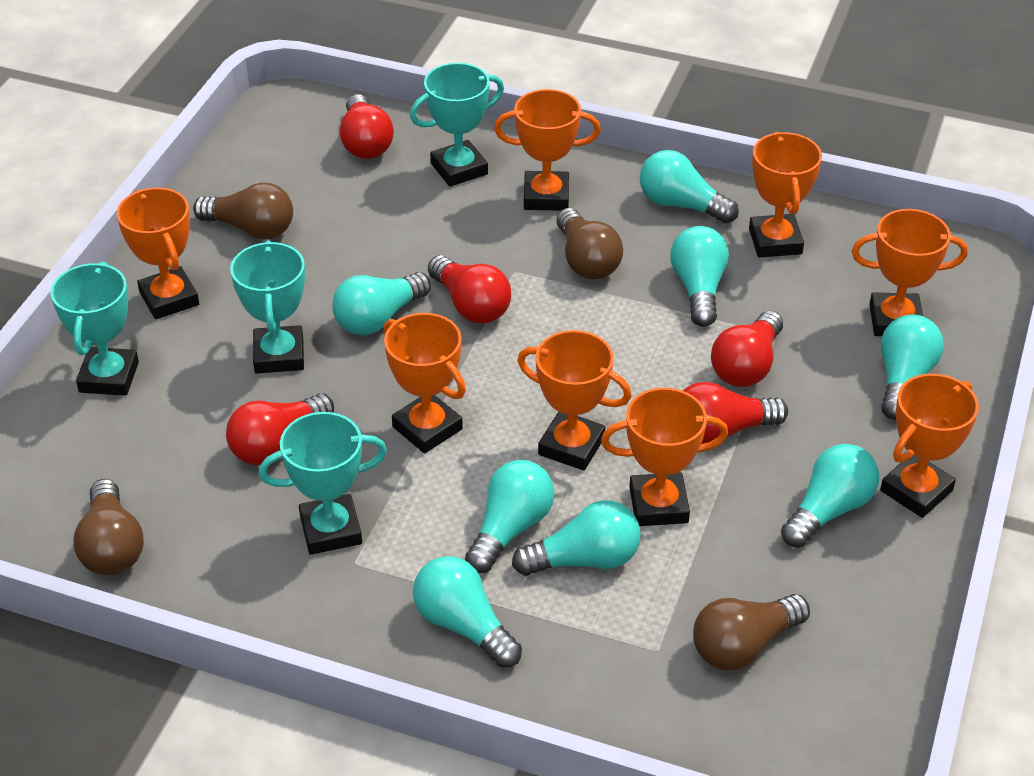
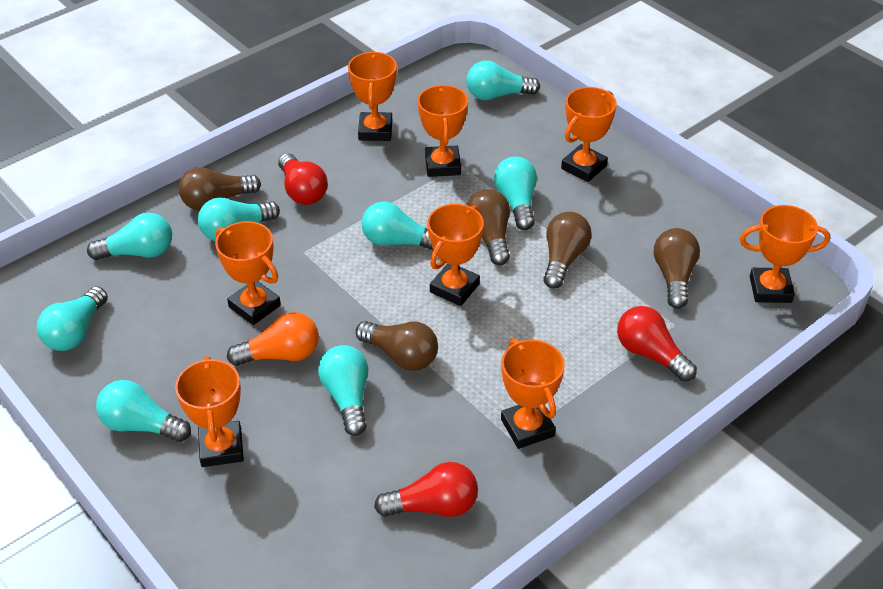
brown light bulb: [73,479,144,575] [193,182,293,239] [556,208,623,280] [693,594,810,670] = 4 -> [178,167,261,211] [356,321,438,371] [467,189,510,265] [543,212,592,289] [654,228,700,309] = 5
orange light bulb: none = 0 -> [227,312,319,366] = 1
red light bulb: [226,393,334,465] [340,94,394,159] [428,255,511,324] [683,382,788,444] [711,311,783,387] = 5 -> [278,153,328,205] [374,462,478,517] [617,306,697,382] = 3
turquoise trophy: [50,261,139,396] [230,241,305,373] [259,412,387,555] [410,63,504,187] = 4 -> none = 0

